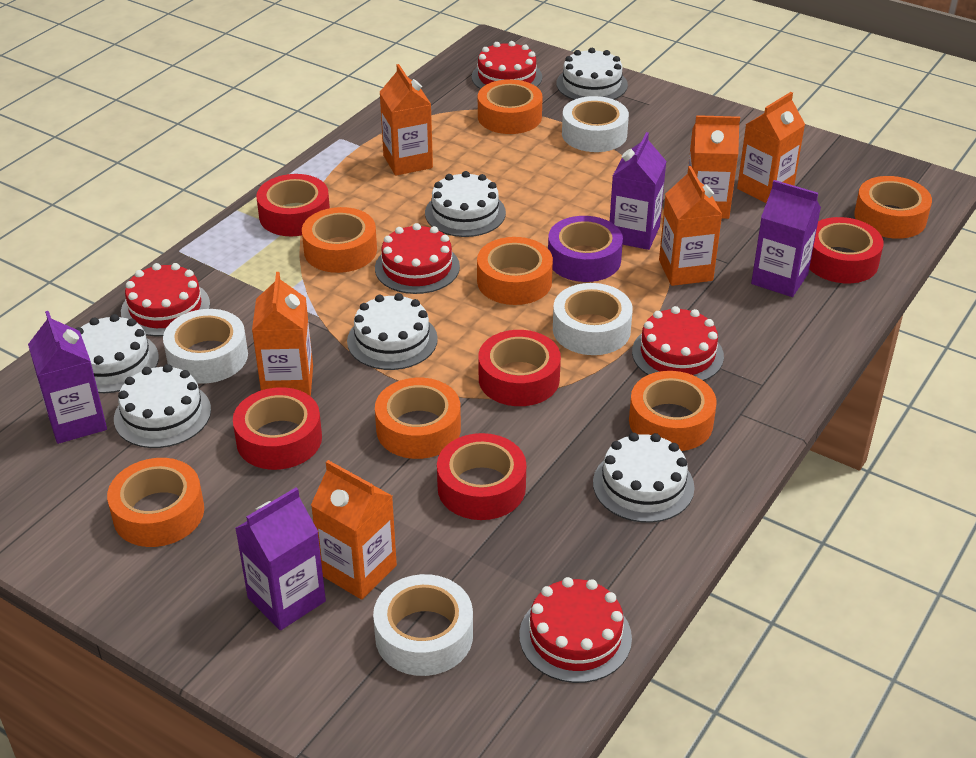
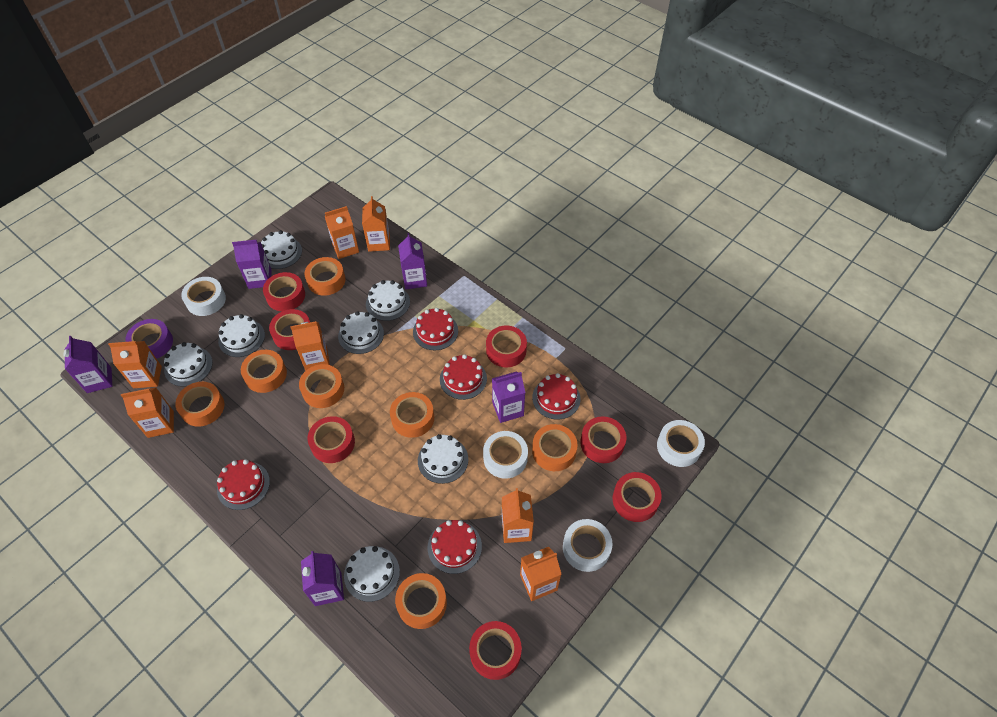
orange carton: [252,272,313,396] [311,460,397,600] [380,64,433,176] [659,166,723,286] [688,115,740,219] [737,92,805,203] = 6 -> [108,341,162,388] [121,387,174,438] [290,321,330,371] [325,206,359,259] [362,196,390,252] [502,488,534,543] [520,547,561,601] = 7
purple carton: [28,311,107,444] [235,487,326,630] [610,132,667,250] [751,180,821,297] = 4 -> [63,336,112,393] [232,240,272,289] [301,551,344,606] [398,233,427,289] [492,371,526,423] = 5
red tape: [233,387,322,470] [257,174,330,236] [437,433,526,520] [479,330,561,406] [809,217,884,283] = 5 -> [263,272,305,311] [269,309,310,350] [308,416,355,463] [469,621,522,680] [486,326,527,368] [580,416,626,463] [613,472,662,522] = 7
white cake: [76,314,159,393] [114,364,211,448] [347,293,438,370] [425,171,506,237] [556,48,628,100] [593,433,695,523] = 6 -> [164,342,213,387] [218,314,265,357] [261,230,302,269] [338,311,384,354] [344,546,400,602] [366,280,410,321] [418,434,468,484] = 7

